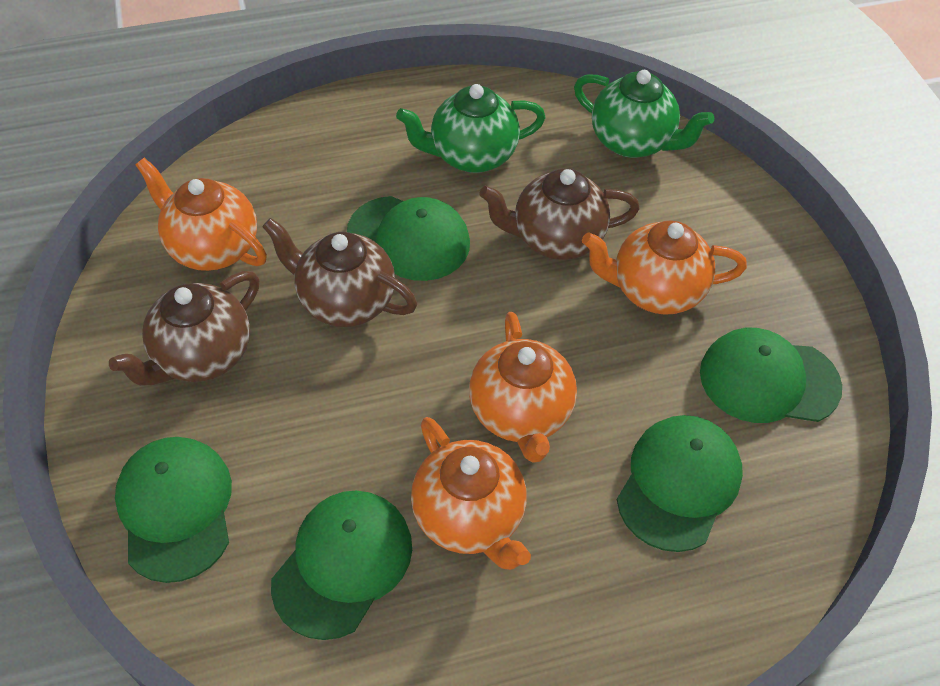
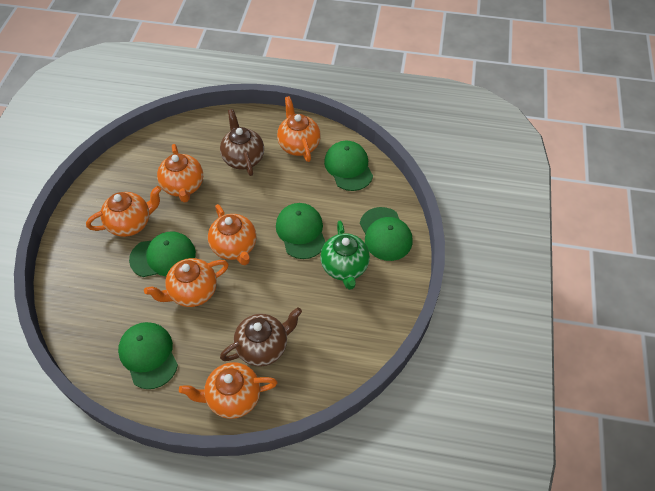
brown teapot: [109,271,259,386] [262,218,417,327] [479,168,640,260] = 3 -> [220,109,264,176] [220,307,302,366] = 2
green teapot: [396,84,546,173] [574,70,714,158] = 2 -> [320,221,370,290] = 1
orange teapot: [136,158,267,271] [411,417,531,570] [469,312,577,463] [582,220,747,315] = 4 -> [86,186,162,237] [144,258,229,307] [157,144,203,203] [179,362,277,419] [208,204,256,265] [277,96,321,162] = 6

